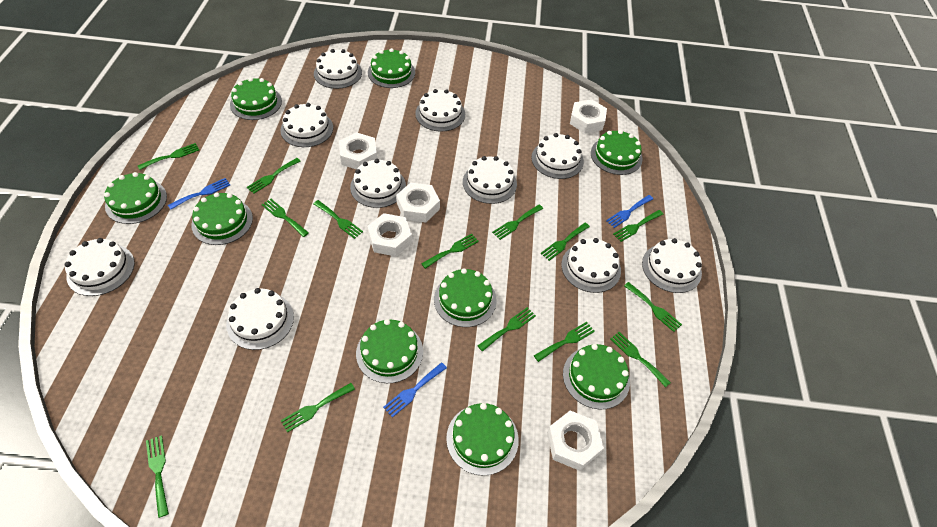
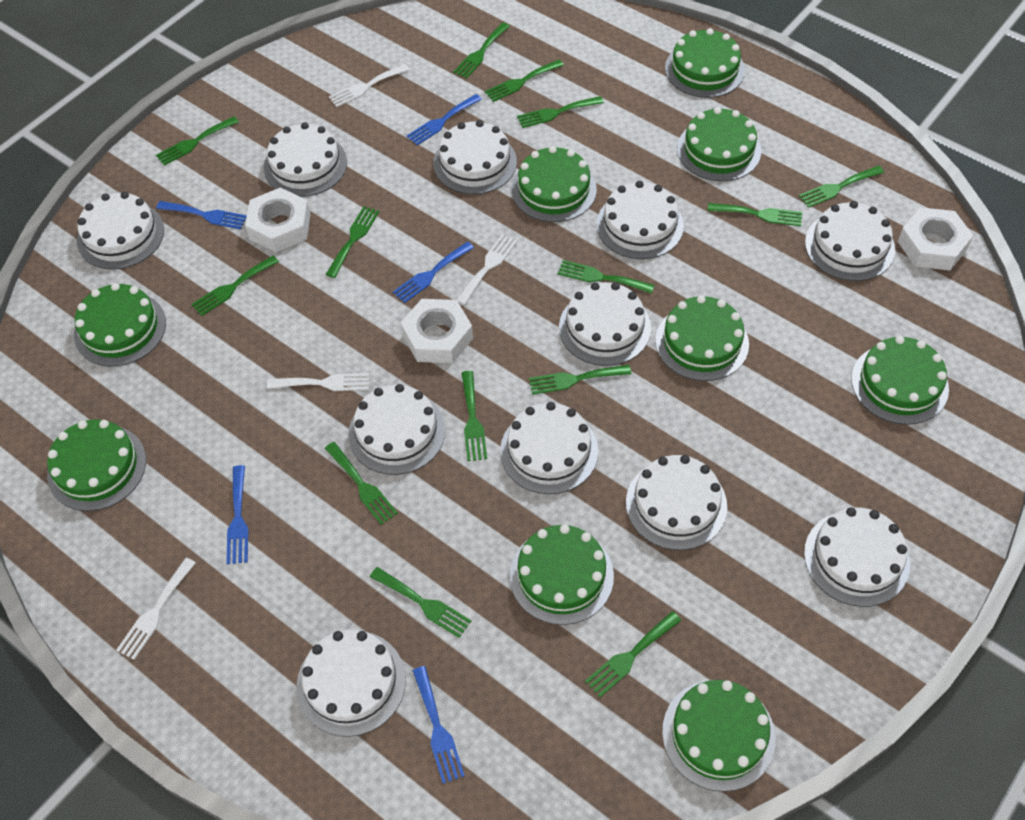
blue fork: [168,178,230,210] [383,362,447,418] [606,195,653,228] = 3 -> [156,201,247,230] [226,465,248,564] [393,242,474,303] [407,94,482,146] [412,666,465,784] = 5
white cake: [65,238,135,296] [226,288,294,350] [280,103,333,147] [314,49,362,89] [350,159,406,208] [415,89,465,132] [463,156,517,204] [531,133,584,179] [561,238,621,293] [642,238,702,293] = 10 -> [77,192,164,269] [264,122,347,197] [297,630,406,737] [348,384,445,475] [433,120,517,194] [500,402,598,494] [559,282,651,366] [596,181,684,259] [626,455,727,550] [804,507,910,607] [805,201,895,281] = 11
white fork: none = 0 -> [116,558,196,660] [267,373,369,391] [329,64,409,107] [456,234,518,305] = 4
white nut: [339,132,377,170] [367,213,412,256] [396,183,440,222] [547,410,604,471] [570,99,607,133] = 5 -> [245,187,310,252] [401,299,473,363] [898,207,974,270] = 3

